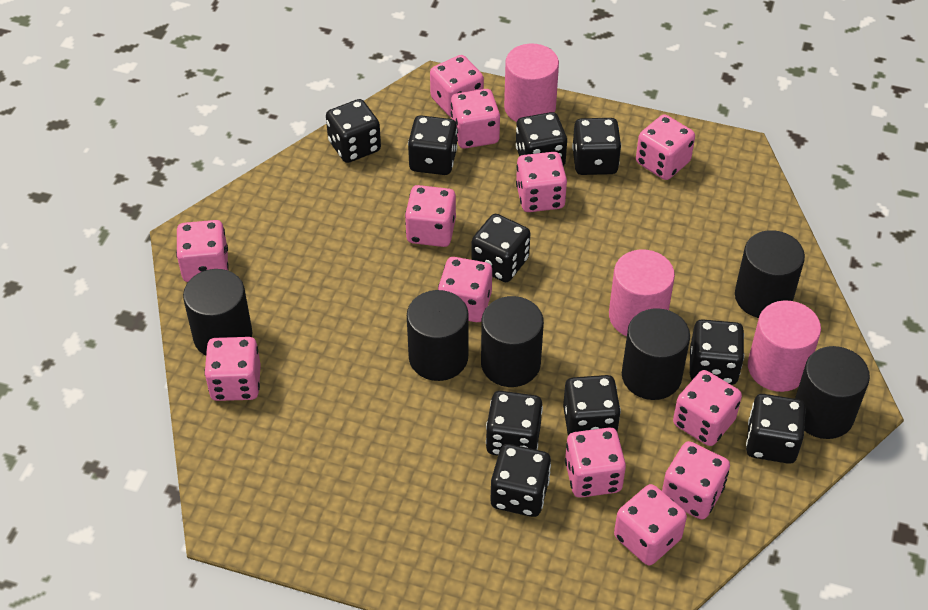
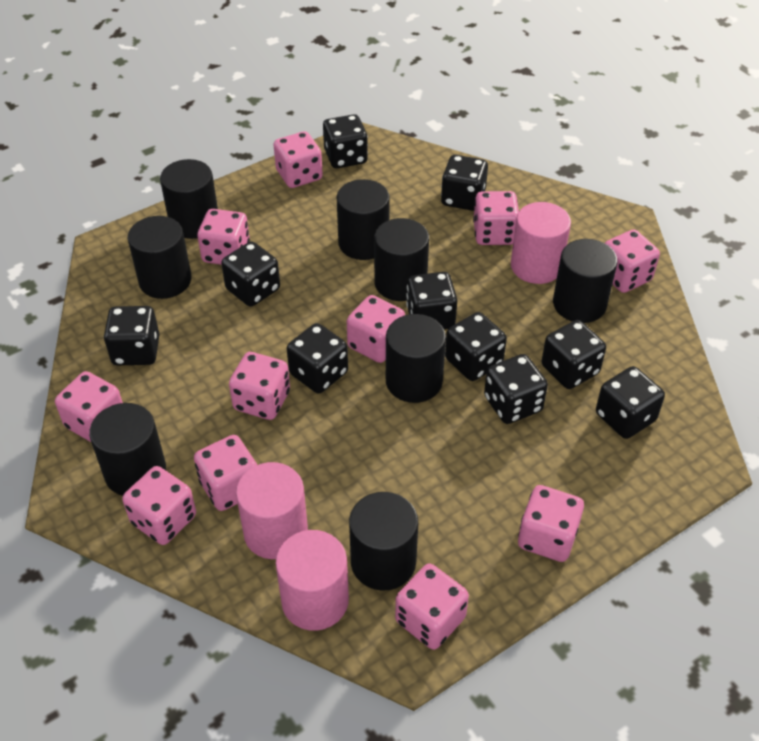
black cylinder: [183,269,252,355] [407,290,469,381] [481,296,544,387] [622,308,690,400] [735,230,805,318] [795,346,870,439] = 6 -> [89,403,166,496] [128,216,192,299] [160,159,218,239] [337,179,390,260] [349,492,418,591] [374,218,429,301] [386,314,446,403] [553,239,618,323] = 8
pink dice: [176,220,229,282] [204,337,261,401] [405,185,456,247] [430,55,484,117] [438,257,492,322] [451,89,500,148] [516,152,567,212] [565,427,626,498] [614,484,687,565] [636,114,695,180] [662,441,730,519] [673,370,742,446] = 12 -> [55,371,123,442] [122,466,196,545] [194,435,257,511] [197,209,250,265] [229,352,290,420] [273,131,323,188] [347,295,405,363] [395,564,469,650] [473,191,519,245] [518,485,584,562] [605,229,660,293] = 11

